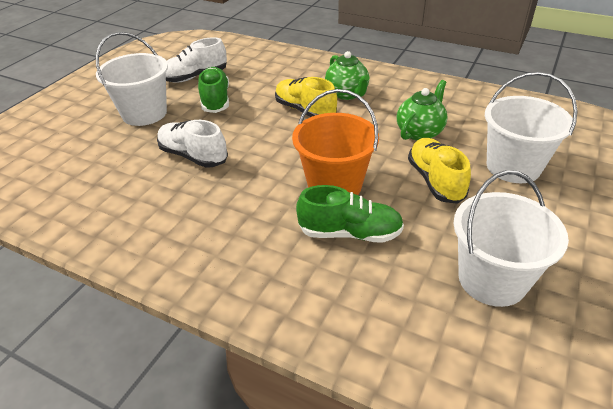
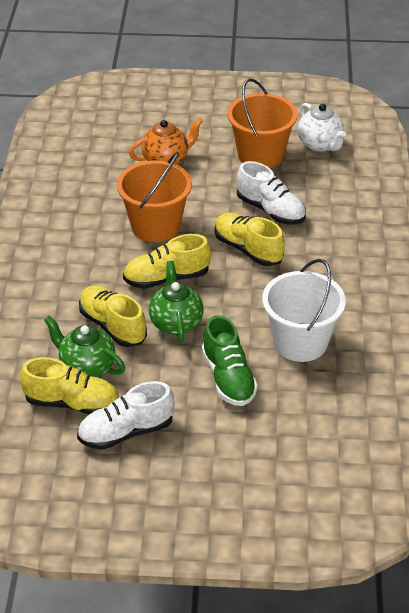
green shoe: [198,67,229,113] [296,185,404,243] = 2 -> [202,315,258,406] = 1
orange bucket: [292,89,379,195] = 1 -> [117,152,192,242] [227,78,298,168] = 2
orange teapot: none = 0 -> [129,118,203,164] = 1
white bucket: [96,32,168,126] [453,170,569,307] [485,72,578,183] = 3 -> [262,259,346,362] = 1
white teapot: none = 0 -> [298,103,346,152] = 1
yellow shoe: [275,77,337,117] [408,138,471,204] = 2 -> [20,357,119,414] [79,285,147,347] [123,234,211,289] [215,213,285,266] = 4

